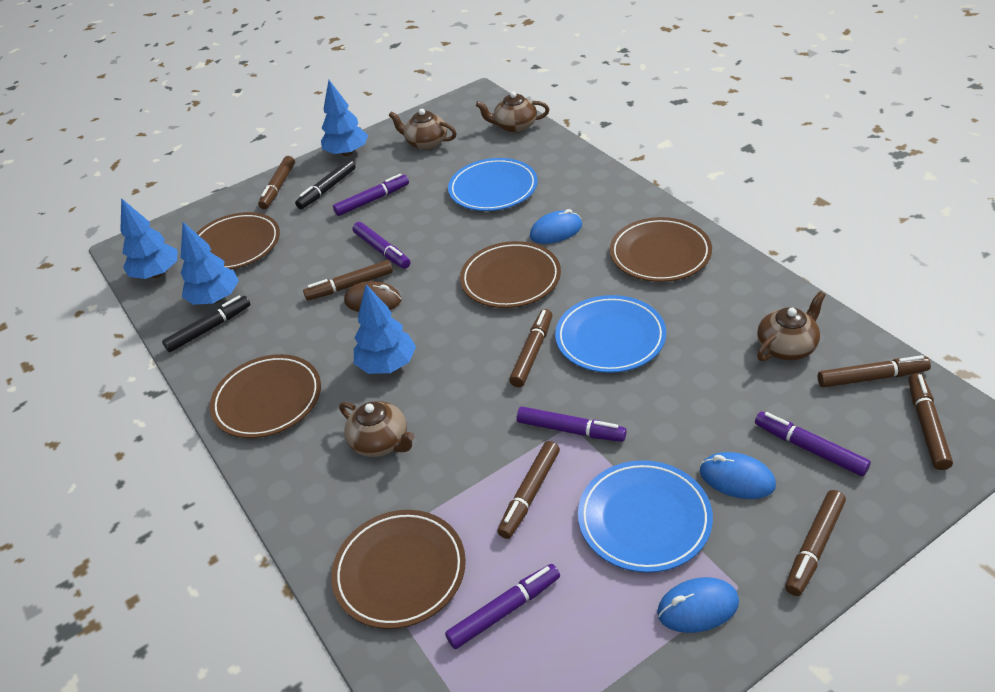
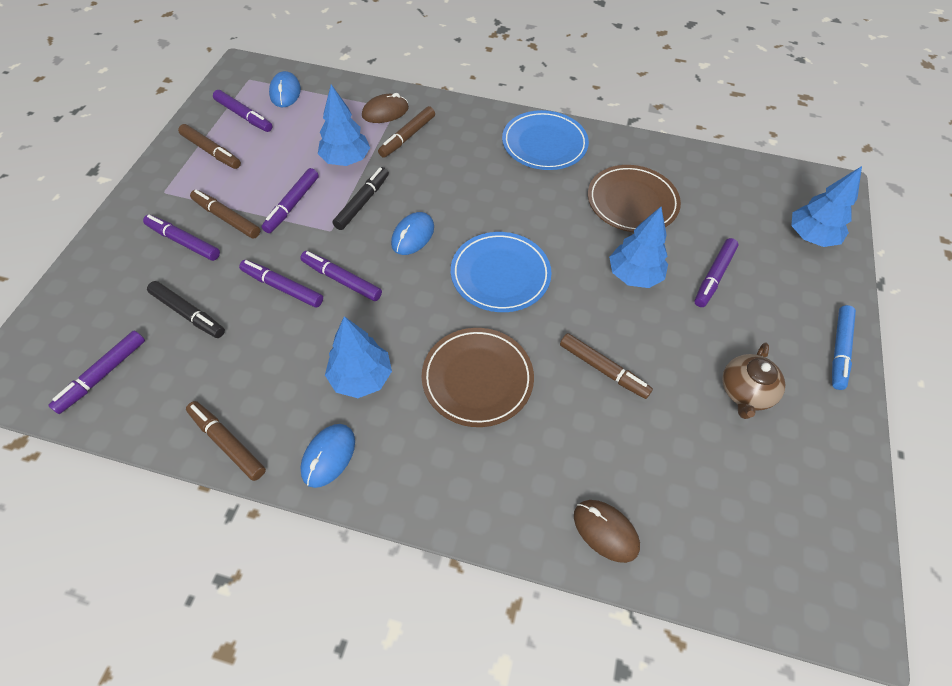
blue marker: none = 0 -> [832,305,856,390] = 1
blue plate: [448,158,538,211] [555,295,666,373] [578,460,713,573] = 3 -> [451,232,552,312] [502,110,589,170] = 2
brown marker: [258,156,295,209] [303,260,393,300] [497,441,560,539] [509,309,552,387] [785,490,846,596] [818,355,931,388] [908,373,953,470] = 7 -> [178,124,241,169] [186,401,266,481] [190,190,260,239] [378,106,435,158] [560,333,653,399] = 5
brown mouse: [344,281,401,312] = 1 -> [362,93,409,123] [574,500,640,563] = 2
brown plate: [196,212,280,270] [210,354,321,438] [331,510,466,629] [460,241,561,308] [610,217,712,282] = 5 -> [422,328,534,427] [588,165,681,232] = 2
brown teapot: [339,401,415,457] [389,109,457,150] [476,91,549,133] [757,291,826,361] = 4 -> [722,342,785,419] = 1
purple marker: [333,174,409,216] [352,222,410,269] [445,564,560,649] [517,406,627,442] [755,412,871,477] = 5 -> [48,331,145,414] [143,215,220,261] [213,90,273,132] [239,260,323,308] [261,168,319,233] [300,251,382,301] [694,238,739,307] = 7

